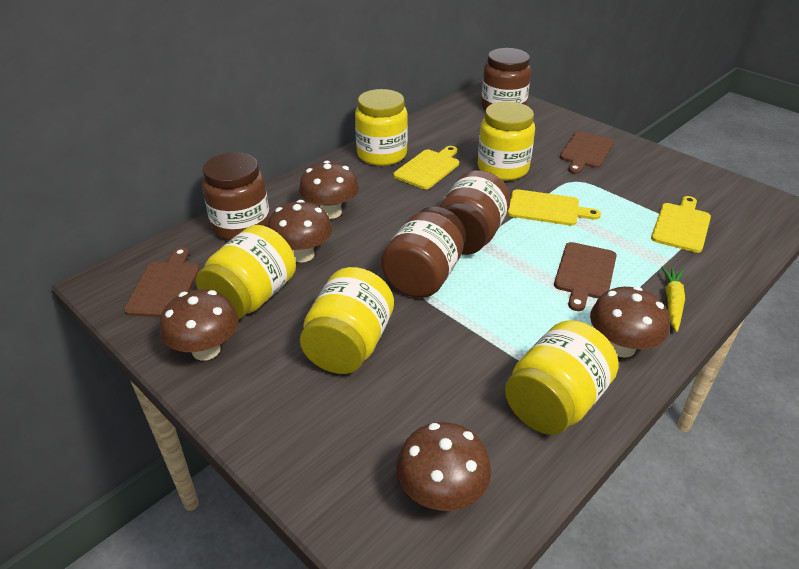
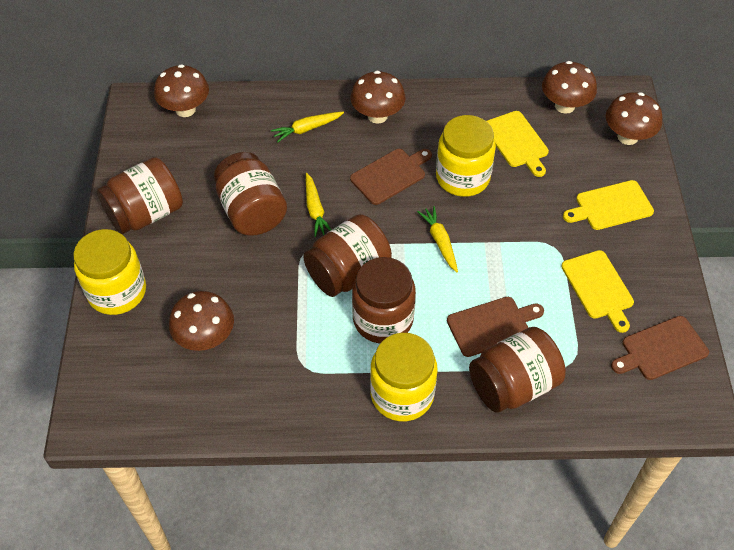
brown jar: [202,152,270,241] [381,206,466,298] [439,170,510,255] [481,48,531,111] = 4 -> [97,157,183,234] [214,152,287,236] [303,214,392,297] [352,257,416,344] [469,327,566,413] = 5
yellow carrot: [661,266,685,332] = 1 -> [271,112,344,143] [306,173,331,237] [417,206,458,272] = 3
yellow jar: [196,225,296,320] [300,267,394,374] [355,89,408,166] [478,101,535,181] [505,320,619,435] = 5 -> [73,229,146,315] [370,333,438,421] [436,115,496,197] = 3

